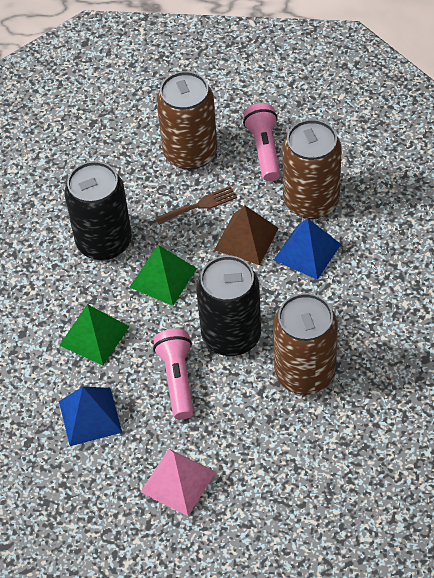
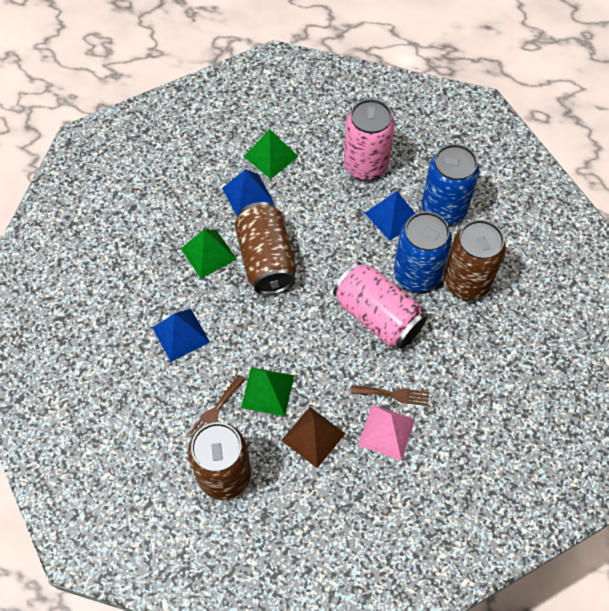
black can: [64,161,132,261] [196,255,261,356] = 2 -> none = 0
blue can: none = 0 -> [393,212,452,292] [422,144,479,225] = 2
blue pyramid: [59,387,122,446] [274,218,341,280] = 2 -> [152,309,210,362] [222,169,274,217] [365,191,416,241] = 3
brown fork: [156,186,237,225] = 1 -> [188,375,246,437] [351,385,429,406] = 2
green pyramid: [59,304,130,365] [129,245,197,306] = 2 -> [181,229,237,279] [241,367,294,416] [244,129,298,179] = 3
pink can: none = 0 -> [333,262,427,348] [344,99,395,180] = 2
pink flashlight: [153,329,194,420] [243,103,280,182] = 2 -> none = 0

